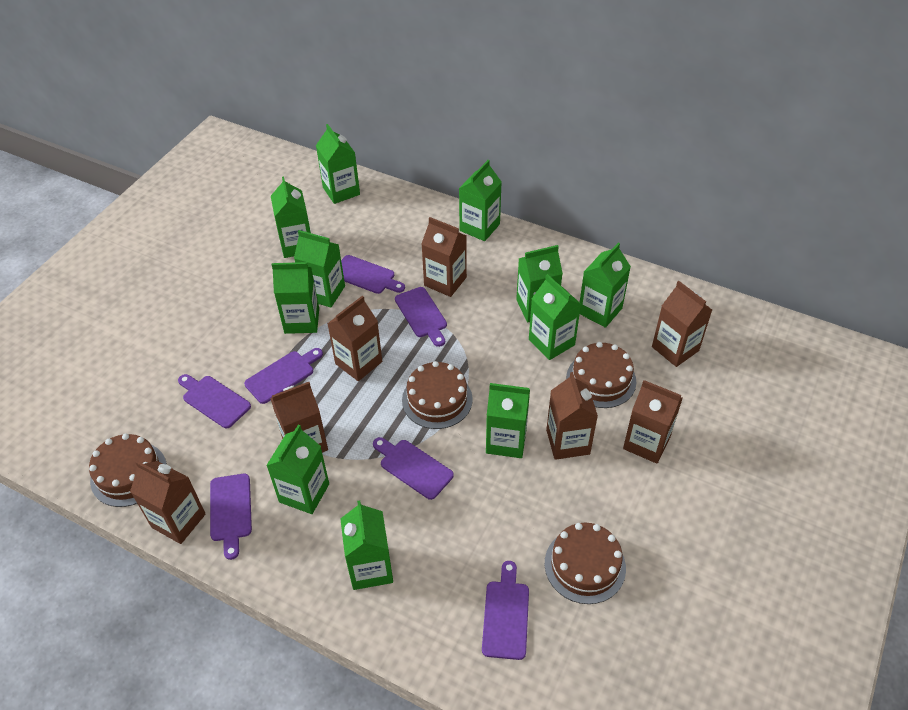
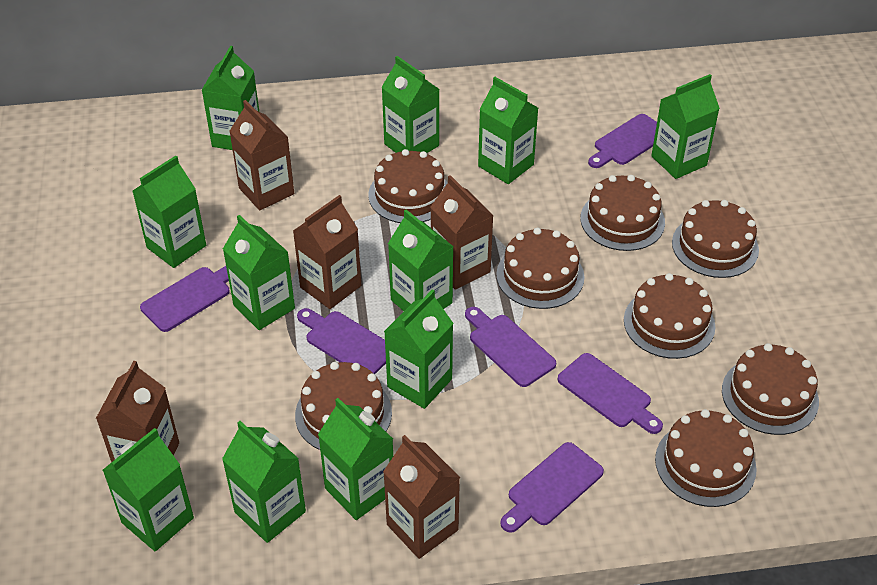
brown cake: [89,433,167,507] [402,361,473,429] [545,523,626,604] [566,342,636,408] = 4 -> [295,362,392,450] [368,149,447,223] [496,228,585,309] [580,175,665,251] [624,273,715,359] [655,409,757,507] [672,200,759,278] [722,343,819,435] = 8
brown carton: [130,461,206,544] [270,382,328,453] [327,296,382,381] [422,217,467,297] [546,372,598,460] [623,380,683,464] [652,281,712,367] = 7 -> [96,361,179,462] [229,100,294,210] [293,195,361,309] [383,435,460,559] [431,175,494,290] = 5
purple cutting board: [178,374,251,428] [210,474,252,560] [244,348,323,404] [341,255,405,294] [373,437,454,500] [395,287,447,347] [482,561,529,660] = 7 -> [140,266,230,332] [297,308,386,374] [465,307,556,387] [500,442,604,533] [558,353,663,434] [588,114,657,168] = 6

